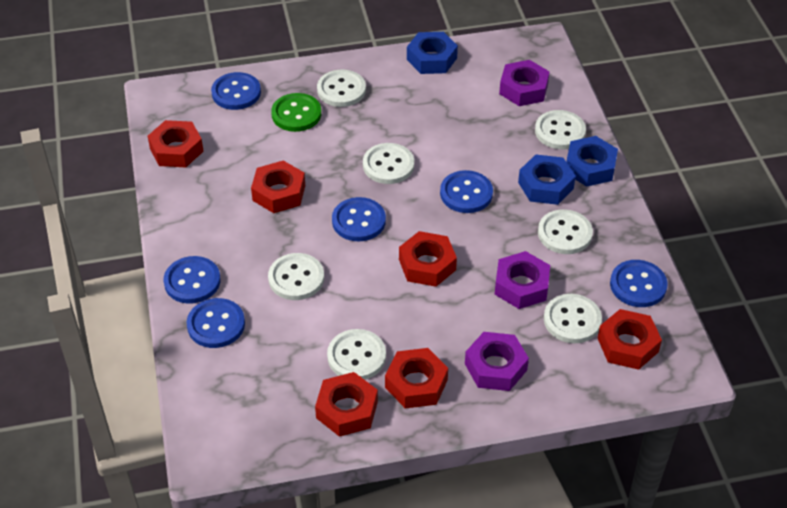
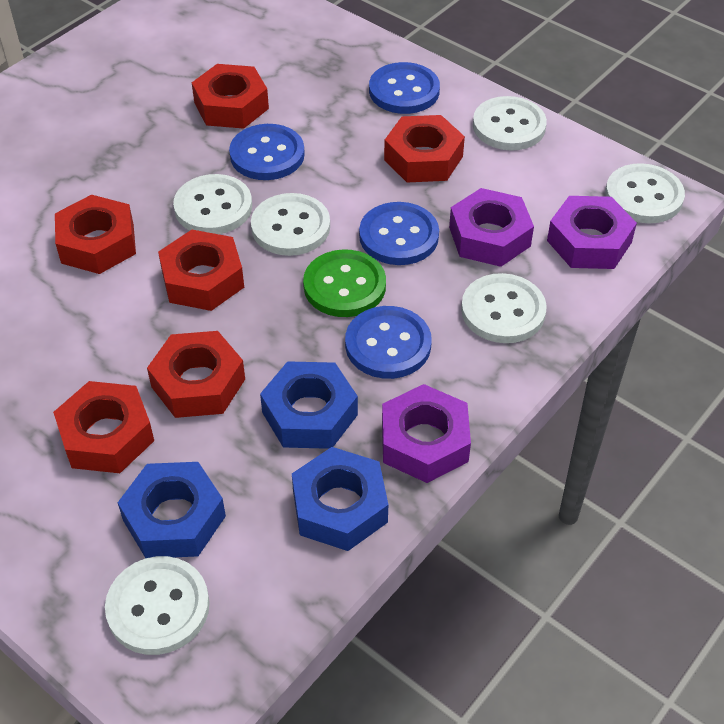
blue button: [163,256,220,304] [186,298,245,348] [211,72,261,110] [332,197,386,241] [440,170,493,213] [610,260,668,307] = 6 -> [229,124,305,180] [345,306,432,379] [359,202,439,265] [369,62,440,114] = 4
white button: [268,253,324,300] [317,70,366,107] [327,329,386,380] [363,143,414,184] [535,110,586,149] [538,209,593,254] [544,294,602,343] = 7 -> [105,556,210,655] [173,174,252,234] [251,193,330,256] [461,273,547,343] [473,96,547,151] [605,163,685,224] = 6

